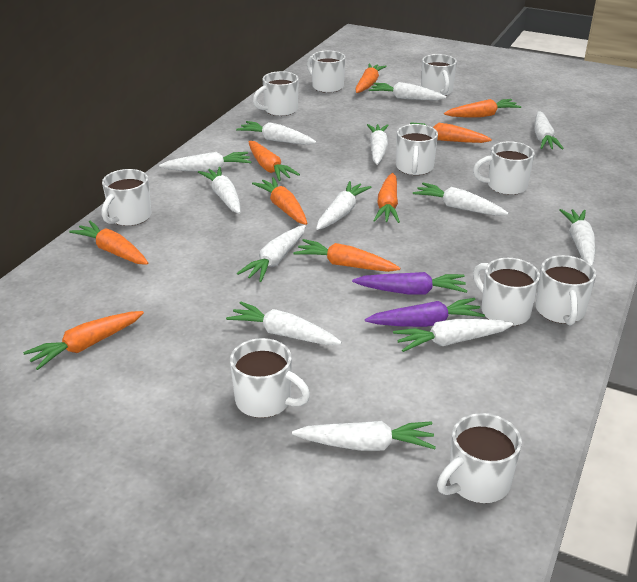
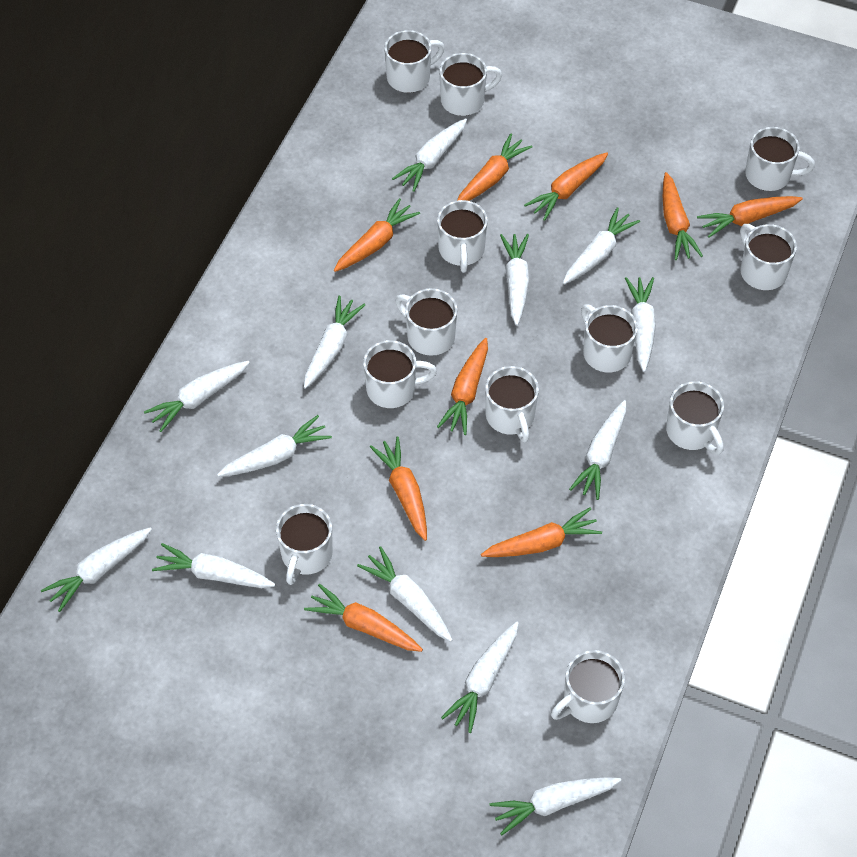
purple carrot: [352,272,467,295] [365,298,485,327] = 2 -> none = 0
white mug: [102,169,151,226] [230,338,310,418] [253,71,299,116] [307,50,345,93] [396,124,438,175] [421,54,457,96] [437,413,522,503] [473,141,535,195] [473,258,540,326] [536,255,596,325] = 10 -> [276,504,333,585] [363,340,437,408] [384,30,445,93] [395,288,457,356] [437,200,488,273] [439,53,502,116] [485,366,539,442] [551,650,625,723] [581,305,638,372] [666,381,724,455] [740,224,797,290] [745,127,815,191] = 12

